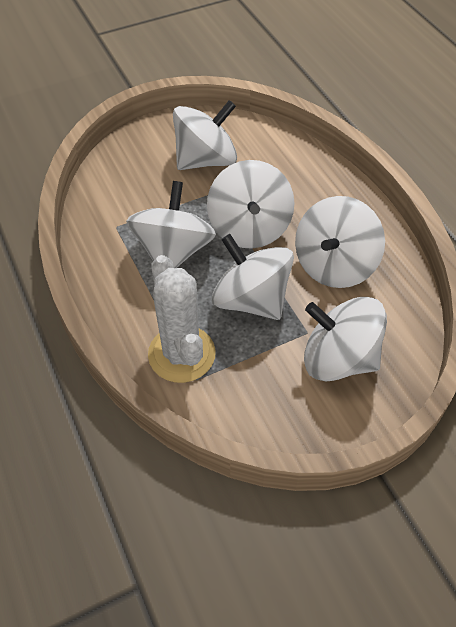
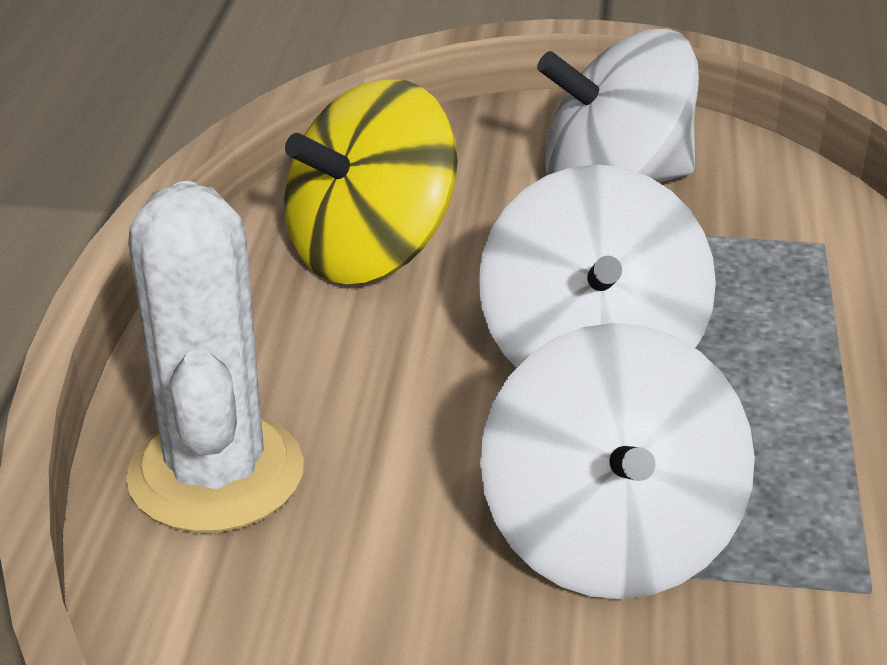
white spinning top: [126,181,216,268] [173,100,237,170] [207,160,295,249] [212,234,294,320] [295,196,385,288] [304,297,387,381] = 6 -> [478,164,716,368] [480,323,755,599] [537,29,699,183] = 3
yellow spinning top: none = 0 -> [284,79,458,284] = 1

